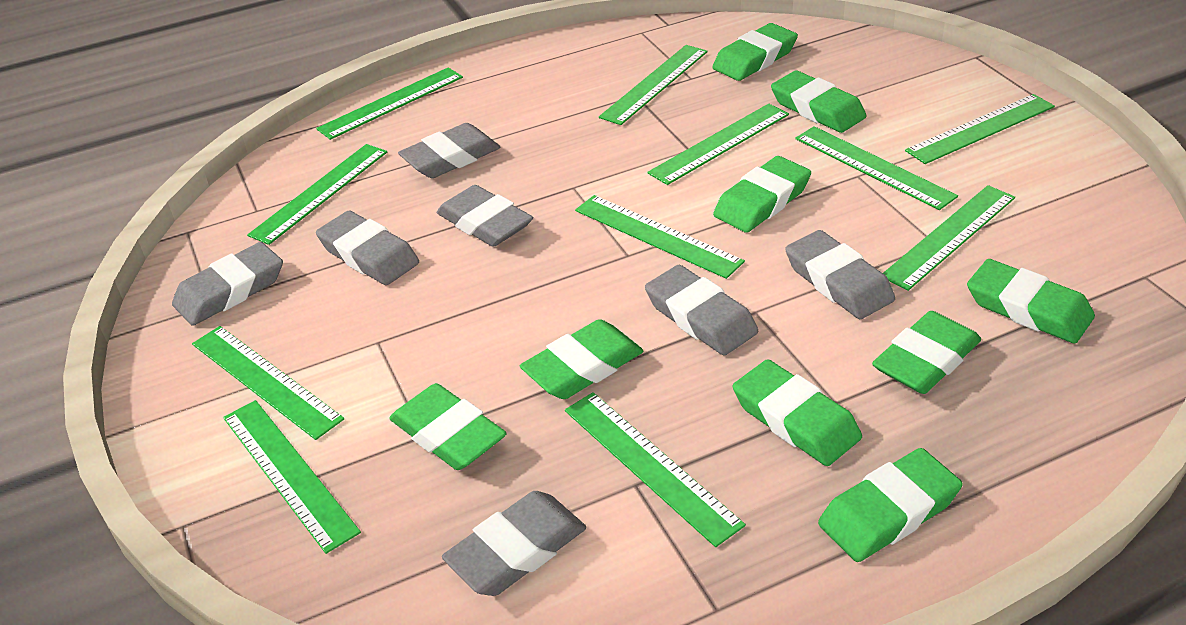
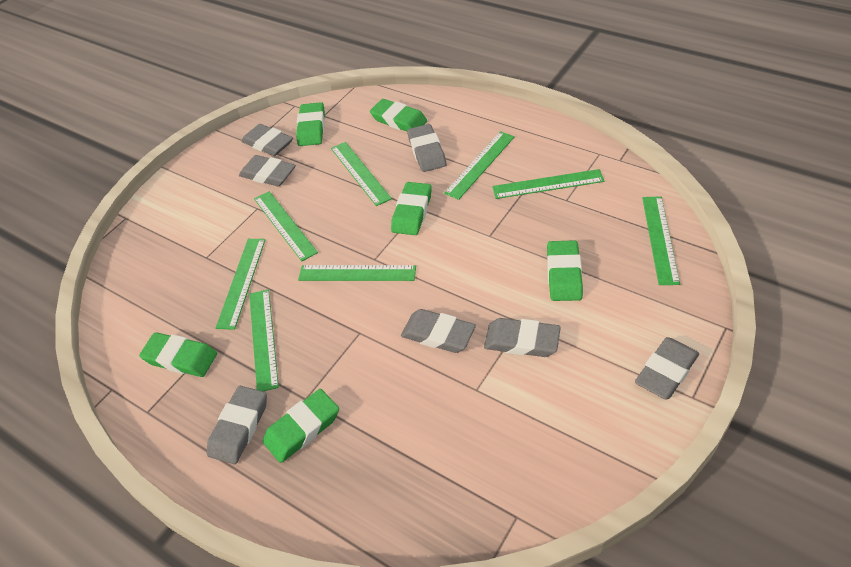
green eraser: [389,383,507,470] [520,319,643,399] [712,23,798,81] [713,156,811,233] [733,359,862,466] [771,70,866,133] [818,448,962,562] [872,311,981,394] [967,259,1095,344] = 9 -> [139,332,217,377] [263,389,339,463] [296,102,325,146] [370,99,427,131] [391,182,432,235] [547,240,583,301] = 6
green ruler: [192,326,344,440] [223,400,361,554] [247,144,387,245] [316,68,463,140] [565,392,746,547] [575,195,745,279] [599,45,708,125] [647,104,789,185] [795,126,958,210] [883,185,1015,291] [905,94,1055,164] = 11 -> [216,239,266,330] [249,289,279,391] [254,191,318,261] [298,265,416,281] [331,142,392,206] [444,131,515,200] [492,169,604,199] [642,196,680,285] = 8

